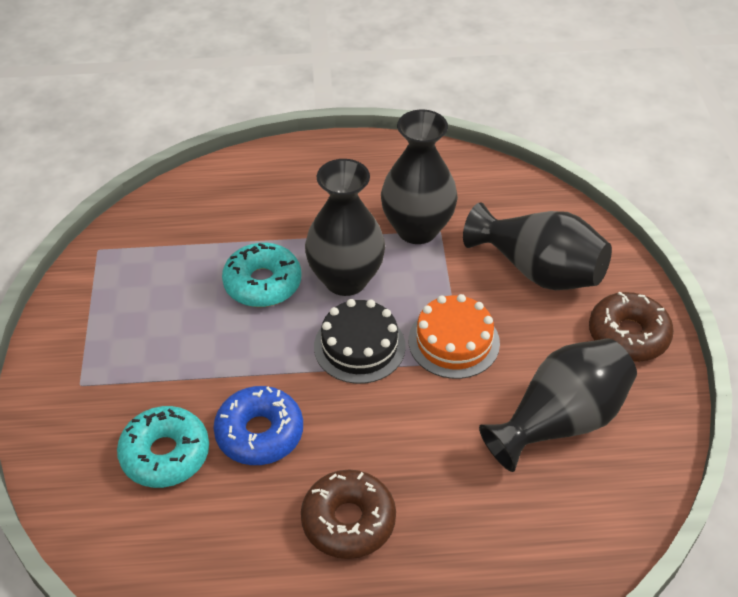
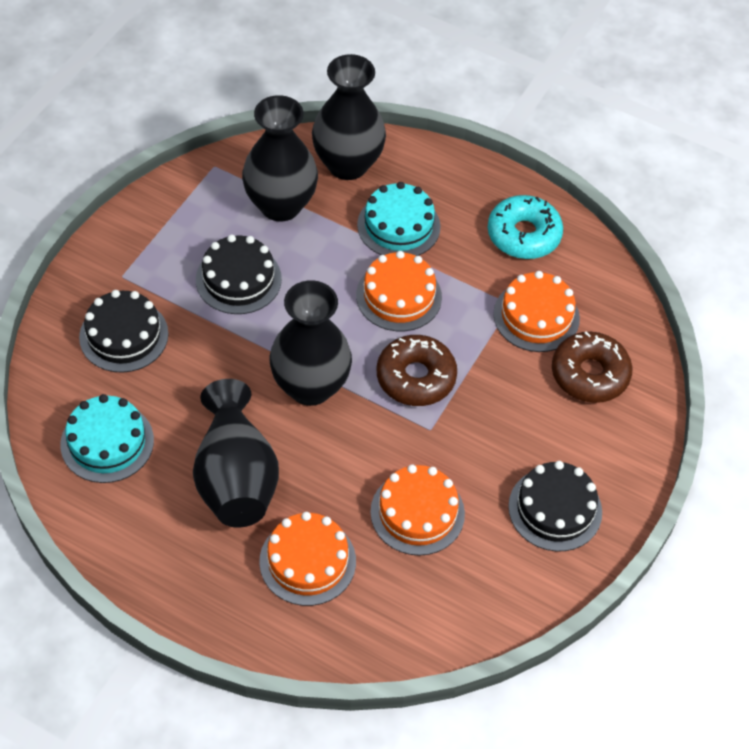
black cake: [314,299,406,384] = 1 -> [79,290,168,373] [196,234,282,314] [508,461,602,551] = 3
blue donut: [213,386,303,465] = 1 -> none = 0
orange cake: [408,294,500,379] = 1 -> [259,512,356,606] [356,251,442,331] [370,464,465,556] [493,271,580,352] = 4
turquoise cake: none = 0 -> [60,394,154,483] [357,182,441,256] = 2
turquoise donut: [117,406,209,488] [222,243,301,307] = 2 -> [487,195,563,259] = 1

